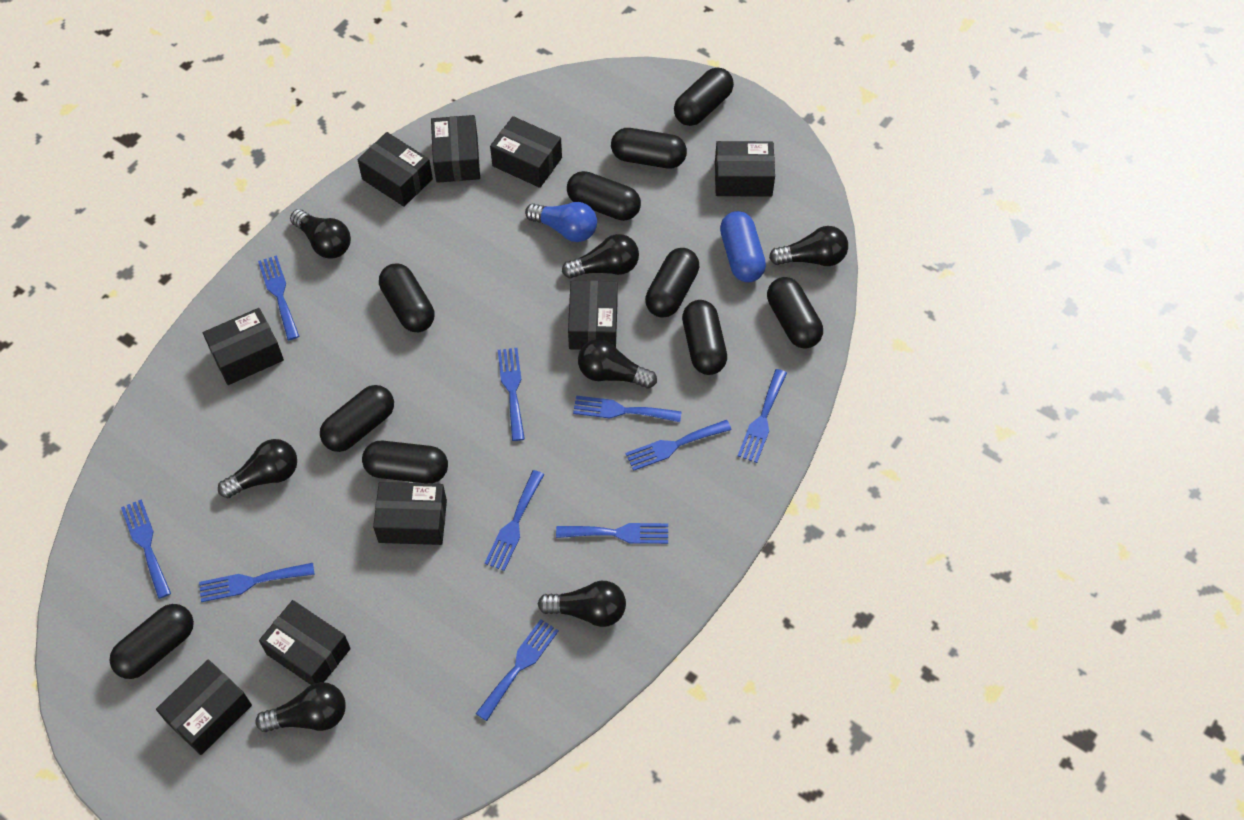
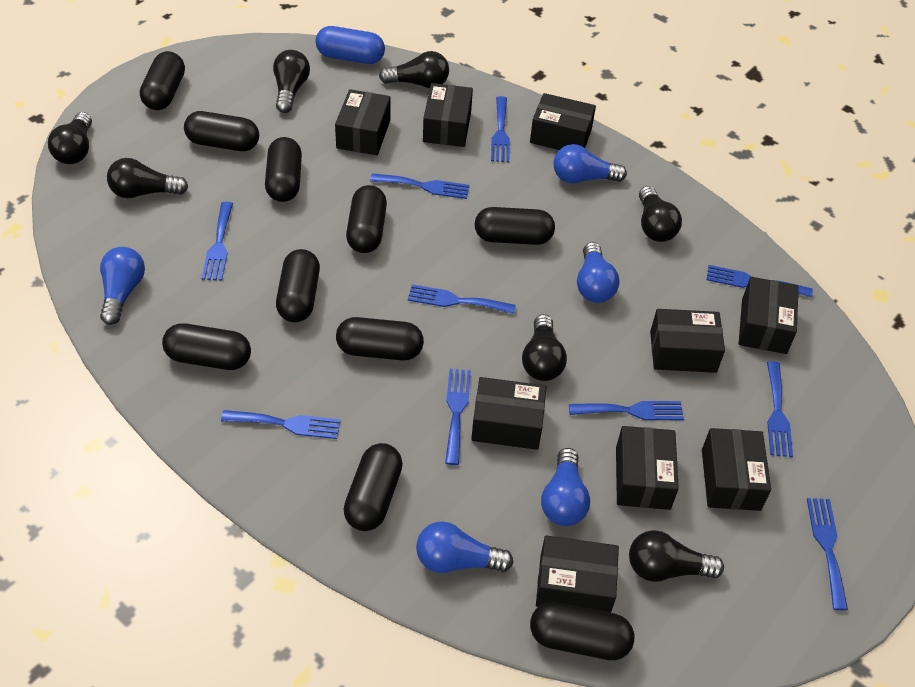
blue light bulb: [525,202,597,242] = 1 -> [100,247,145,325] [416,521,514,573] [541,448,590,526] [553,144,627,183] [577,242,619,303] = 5

